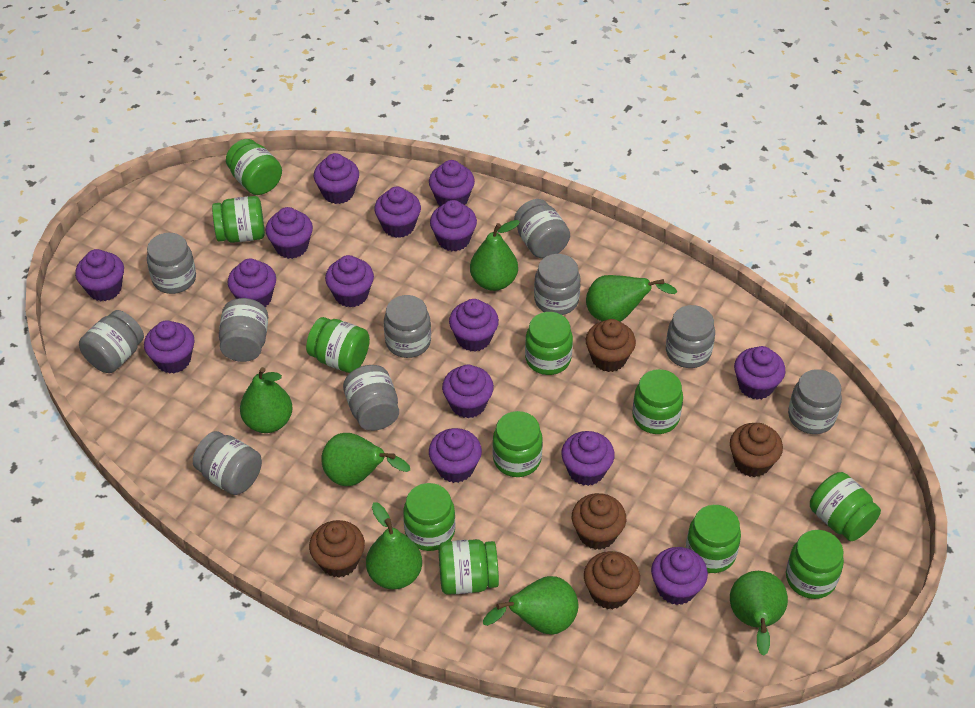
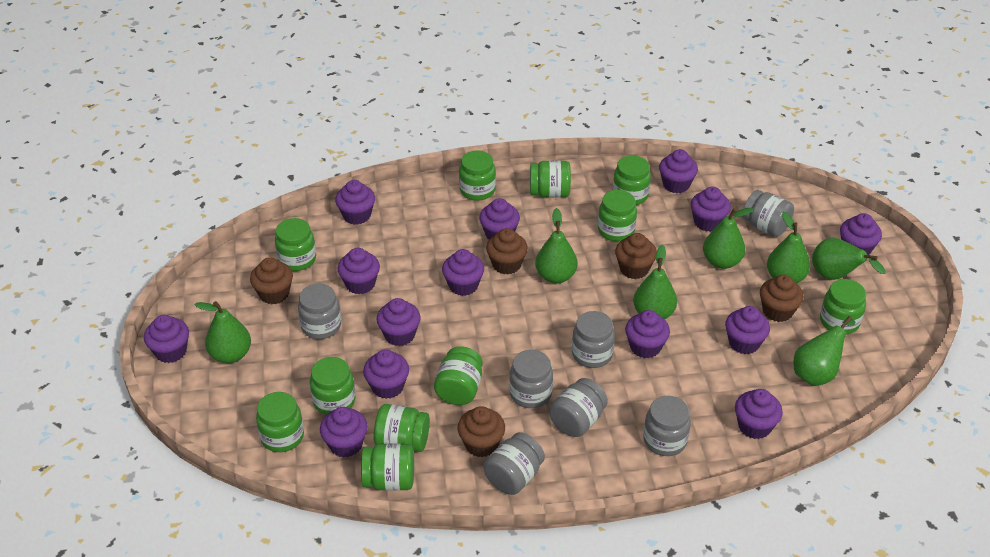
grey jar: [79,310,144,373] [147,233,196,294] [193,431,262,495] [219,298,268,362] [343,365,399,431] [384,295,431,358] [514,199,570,258] [534,254,581,315] [666,305,715,368] [788,369,842,434] = 10 -> [298,283,341,339] [484,432,545,495] [509,350,553,408] [549,378,608,437] [572,311,615,368] [643,396,691,456] [742,190,794,237] = 7
purple cupcake: [75,249,124,301] [144,320,194,374] [228,259,276,307] [265,207,313,259] [314,153,359,204] [325,255,374,308] [374,187,421,238] [429,160,475,206] [429,428,482,483] [430,200,477,251] [442,364,494,418] [449,299,499,352] [561,431,615,486] [651,547,708,605] [734,346,785,400] = 15 -> [144,315,189,363] [320,407,368,458] [335,180,375,225] [338,248,380,294] [363,349,409,399] [376,298,421,346] [442,249,484,296] [479,198,520,239] [625,310,670,358] [659,149,698,193] [691,187,731,232] [725,306,770,354] [735,389,783,439] [840,213,882,255] = 14

